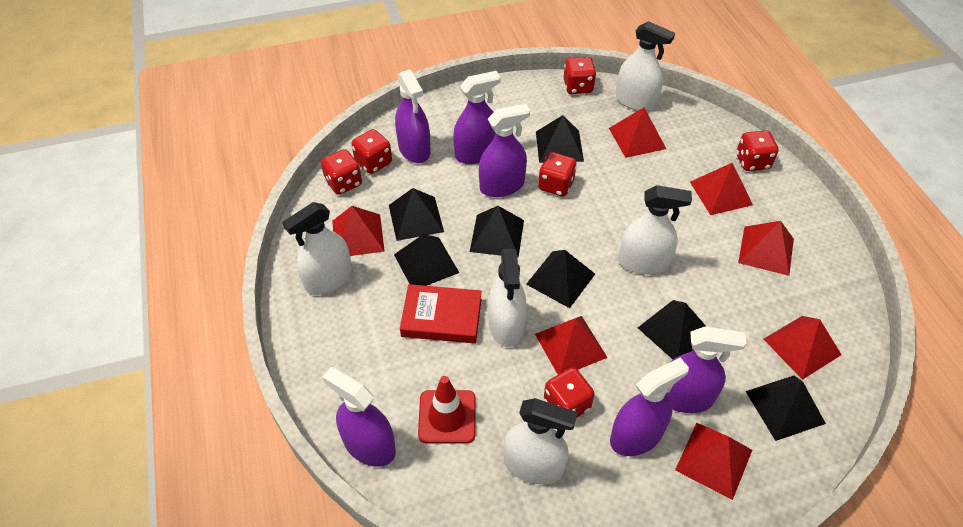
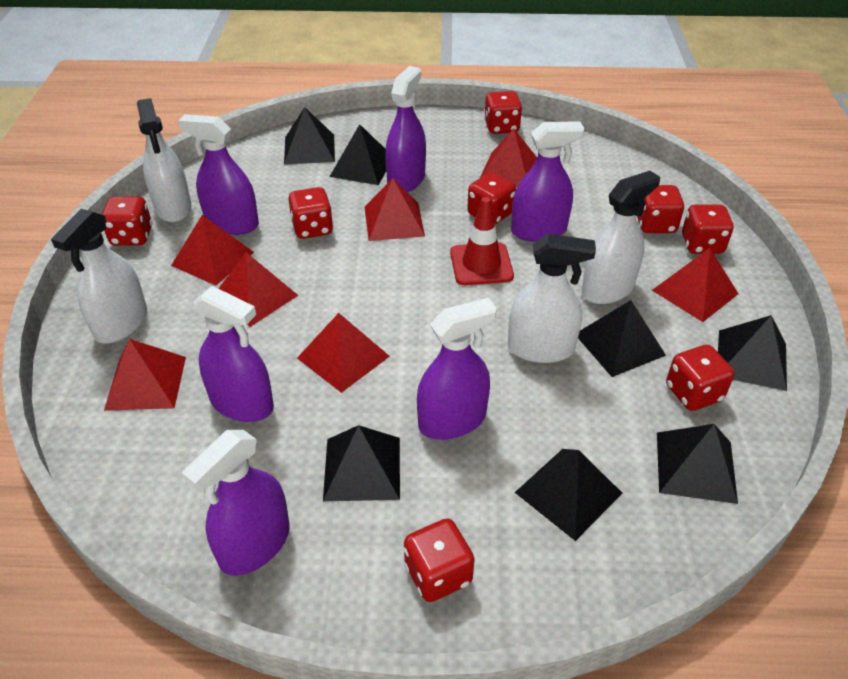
red book: [400,284,482,344] = 1 -> none = 0
red dice: [321,149,362,195] [351,129,392,174] [538,152,577,197] [544,367,595,418] [563,57,596,94] [736,131,779,171] = 6 -> [102,196,152,246] [288,187,333,239] [404,518,475,602] [467,173,516,225] [484,91,522,134] [637,185,684,233] [666,345,735,411] [682,204,734,254] = 8
white spray bottle: [282,202,352,295] [489,249,527,347] [503,398,578,485] [616,21,675,111] [618,185,692,275] = 5 -> [51,209,147,343] [137,98,191,222] [508,234,596,363] [582,171,660,304] = 4

